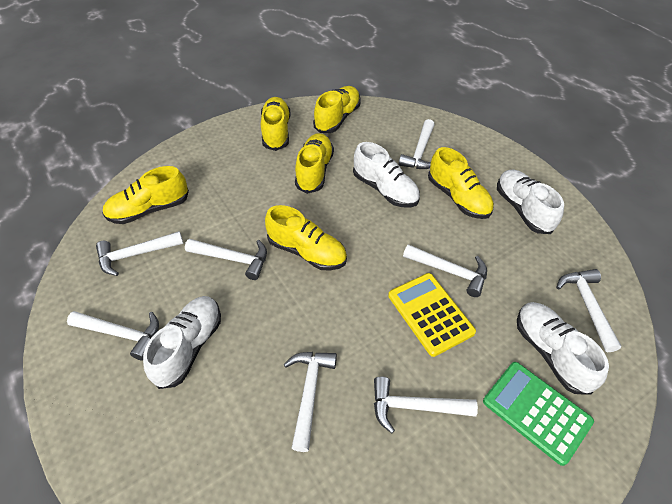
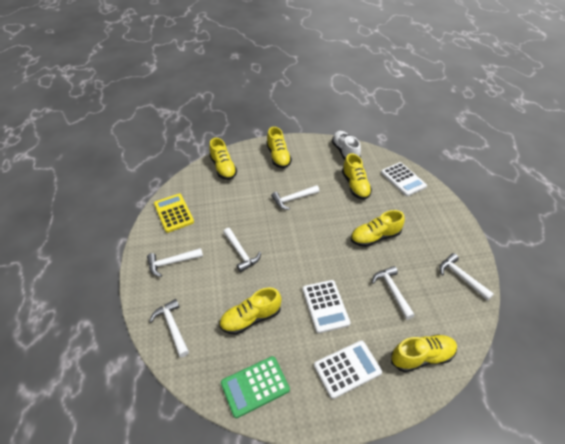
white calculator: none = 0 -> [303,280,351,333] [314,340,382,399] [381,162,427,196] = 3
white hammer: [67,311,159,361] [96,231,183,276] [185,239,267,280] [284,352,337,452] [374,377,478,433] [399,119,435,169] [403,244,487,297] [556,269,621,352] = 8 -> [147,248,203,277] [149,299,189,357] [223,228,261,272] [271,185,319,210] [372,266,415,320] [439,253,494,301] = 6
white shoe: [143,296,221,389] [353,142,420,208] [497,169,564,234] [517,302,609,395] = 4 -> [332,131,361,160] = 1

